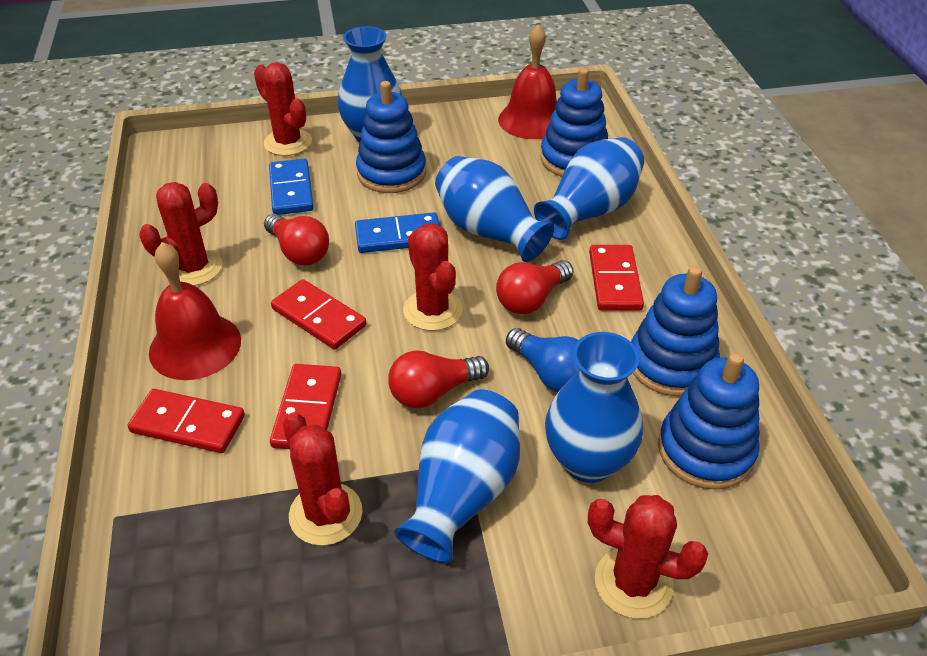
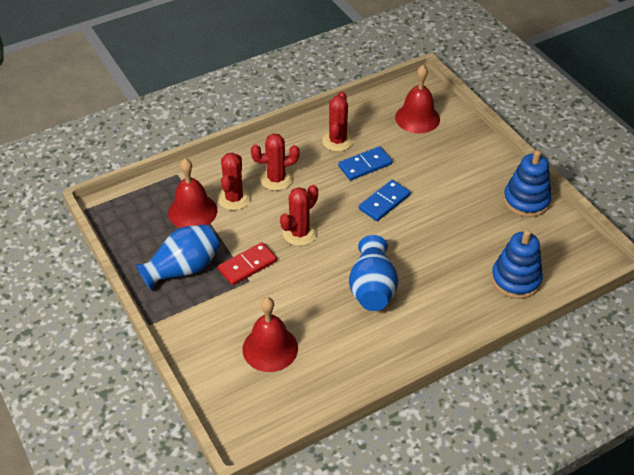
blue light bulb: [506,328,579,392] = 1 -> none = 0
blue stacking toy: [356,81,426,193] [540,68,608,177] [631,266,720,396] [658,353,760,490] = 4 -> [491,229,543,299] [503,150,551,217] = 2
blue vase: [338,26,402,143] [394,389,520,563] [435,156,554,262] [534,137,644,240] [545,332,643,483] = 5 -> [135,224,220,290] [349,235,399,311] = 2
red bell: [149,242,241,380] [498,24,557,139] = 2 -> [168,158,217,228] [242,297,298,372] [395,65,440,134] = 3
red cactus: [139,182,223,286] [254,62,312,156] [283,413,363,546] [403,223,463,331] [588,495,708,619] = 5 -> [217,153,251,210] [251,133,300,191] [280,185,318,246] [322,91,354,152] = 4
red domino: [128,389,245,453] [270,364,341,449] [271,279,366,349] [589,245,644,310] = 4 -> [218,242,277,286] = 1
red light bulb: [264,214,329,265] [388,350,489,408] [496,260,573,314] = 3 -> none = 0

